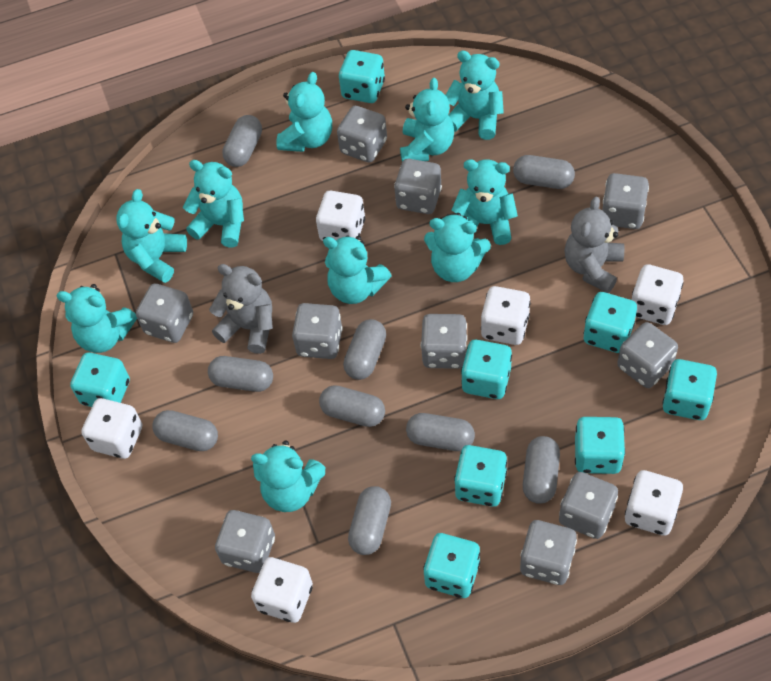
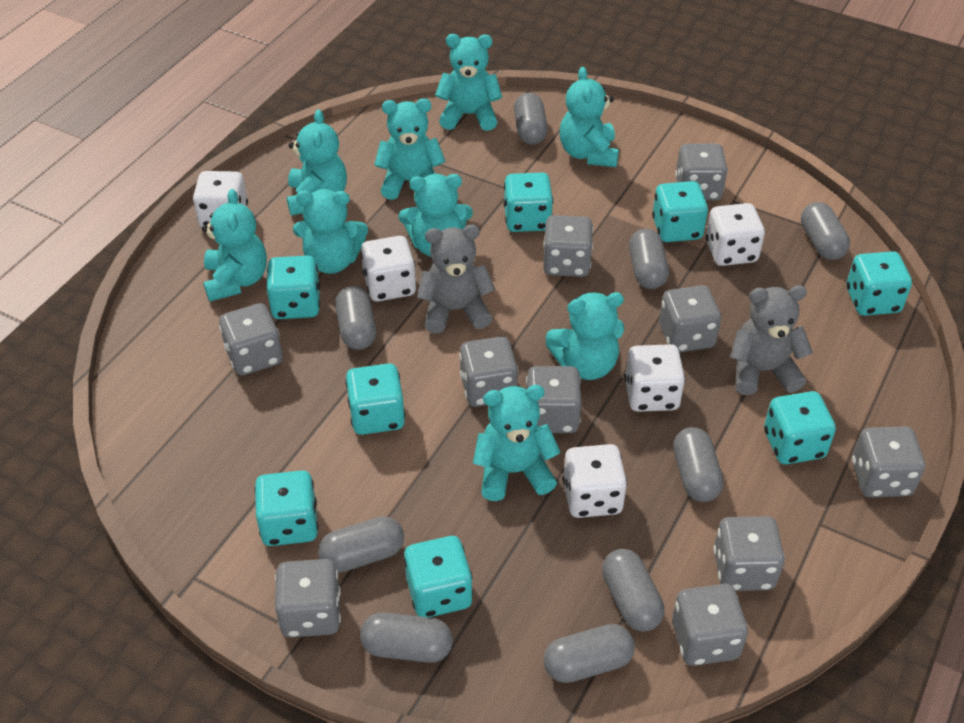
turquoise teddy bear: [57,284,137,353] [117,189,187,283] [183,160,244,247] [251,440,326,512] [276,72,332,152] [323,235,392,304] [400,78,454,162] [424,213,491,282] [446,51,504,140] [452,159,518,245] = 10 -> [202,189,267,302] [287,110,347,215] [293,189,368,274] [374,98,445,200] [399,174,473,257] [435,34,502,131] [473,385,560,501] [546,292,624,380] [560,67,619,167] = 9
white dice: [81,398,142,459] [251,557,313,623] [316,191,365,241] [481,286,531,345] [625,470,683,536] [632,264,683,325] = 6 -> [193,171,248,228] [361,236,416,301] [563,444,627,518] [625,344,685,412] [706,203,765,266] = 5

